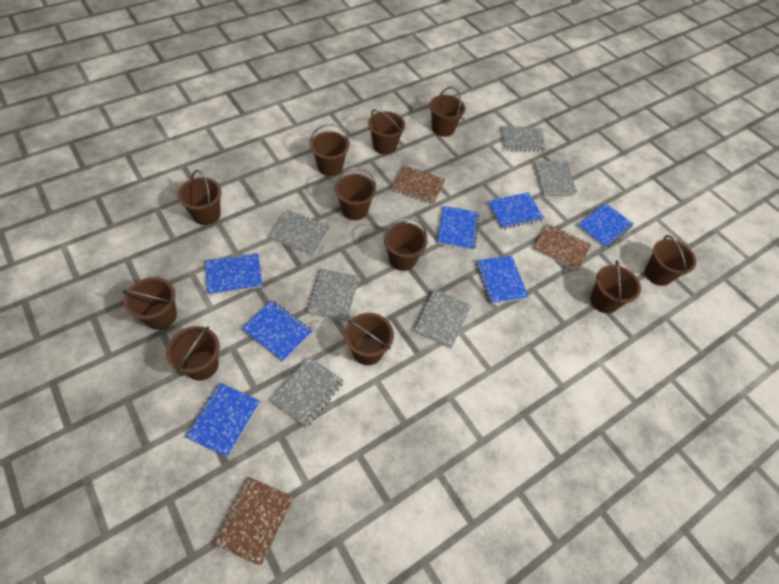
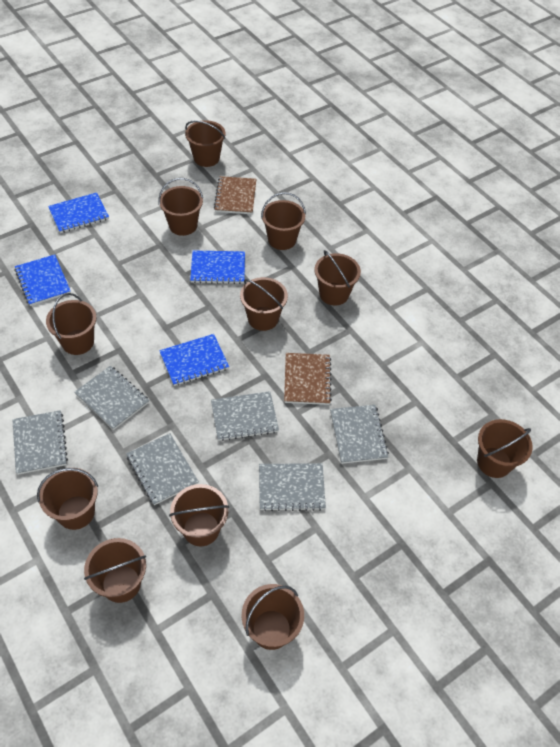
blue notebook: [185,383,260,457] [205,253,262,295] [241,300,312,362] [437,206,479,250] [476,256,528,304] [487,193,544,229] [577,203,633,248] = 7 -> [15,254,71,306] [48,192,109,233] [159,334,229,386] [190,251,245,284] = 4
brown notebook: [213,477,294,566] [391,165,445,204] [533,224,591,271] = 3 -> [214,176,256,214] [284,353,332,405] = 2

